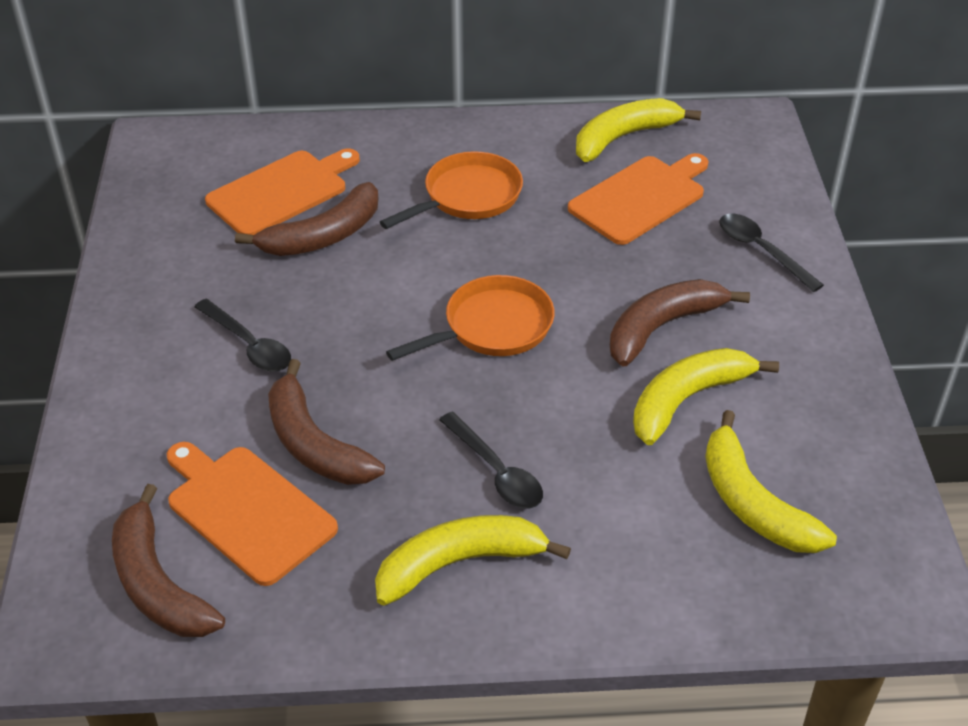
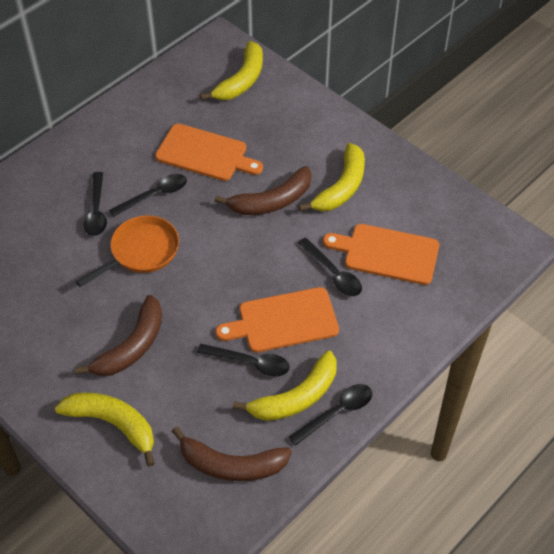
black spoon: [194,299,291,372] [439,412,543,508] [719,214,824,292] = 3 -> [84,172,107,236] [109,174,187,217] [197,344,290,377] [289,384,372,446] [298,237,362,296] = 5
brown banana: [112,484,225,637] [235,182,378,256] [268,359,385,485] [610,279,750,367] = 4 -> [75,295,162,376] [172,426,292,481] [215,166,311,215] = 3
orange pan: [380,151,523,229] [386,275,555,361] = 2 -> [76,215,179,287] = 1

